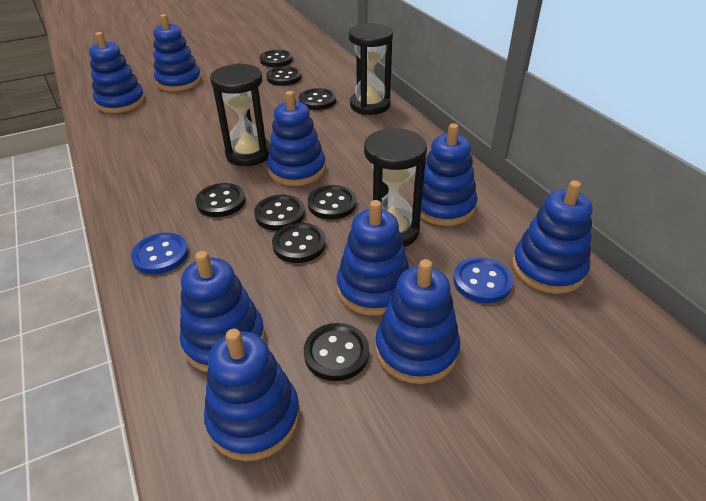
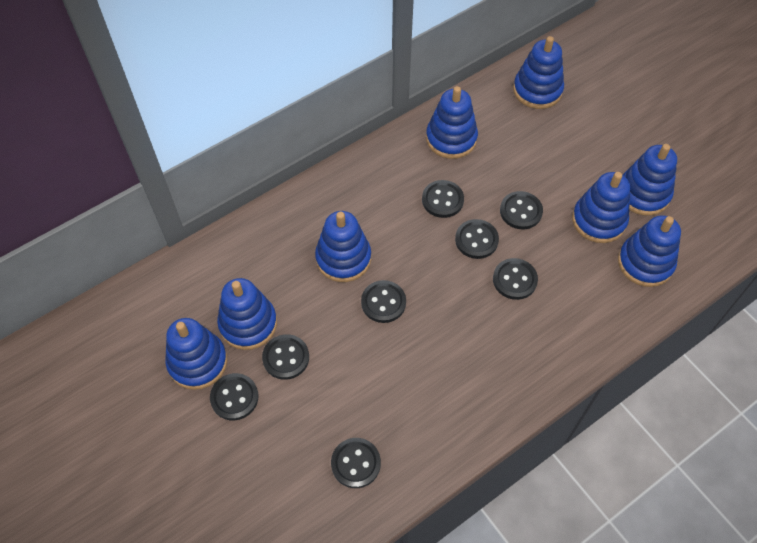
black hourglass: [210,63,270,166] [349,23,393,115] [364,128,427,247] = 3 -> none = 0
blue button: [131,233,189,274] [453,257,513,303] = 2 -> none = 0
blue stacking toy: [89,32,145,113] [153,14,202,91] [180,251,265,372] [204,329,300,461] [267,91,326,186] [337,200,409,316] [375,259,460,384] [412,123,477,226] [512,180,593,294] = 9 -> [165,318,227,390] [217,278,277,350] [315,211,371,282] [426,86,478,159] [513,36,564,109] [572,172,630,243] [618,215,681,287] [623,144,677,216] = 8

